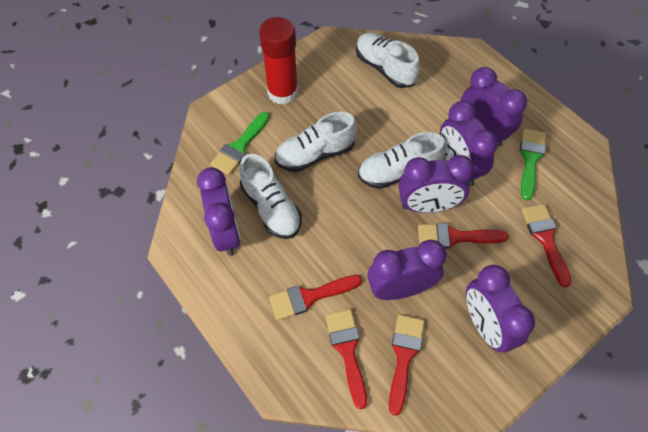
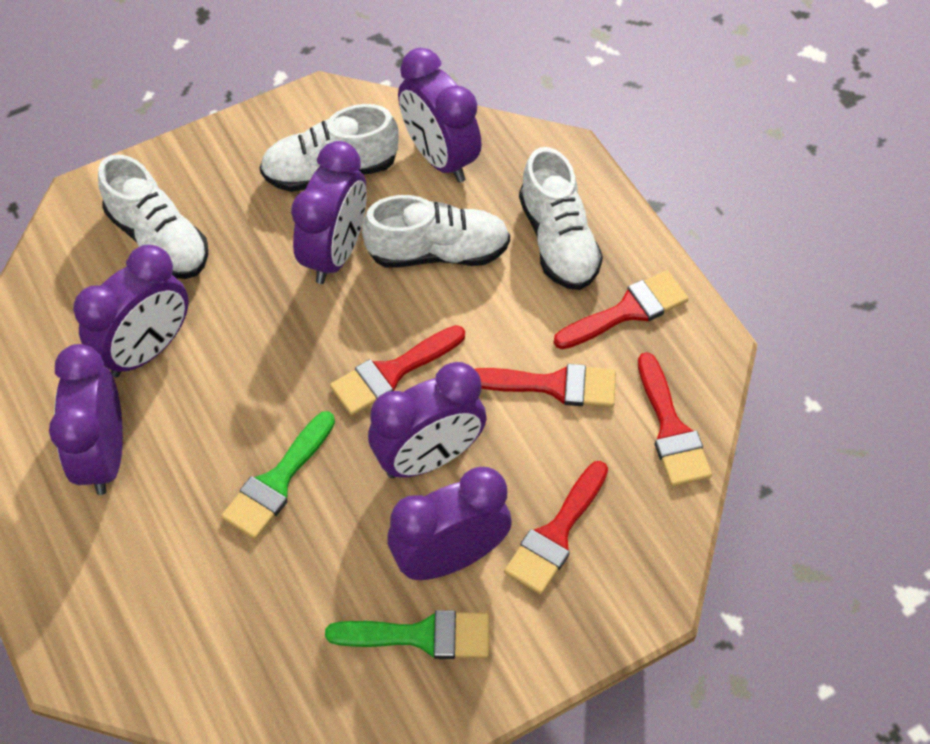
red glue stick: [259,17,298,104] = 1 -> none = 0

